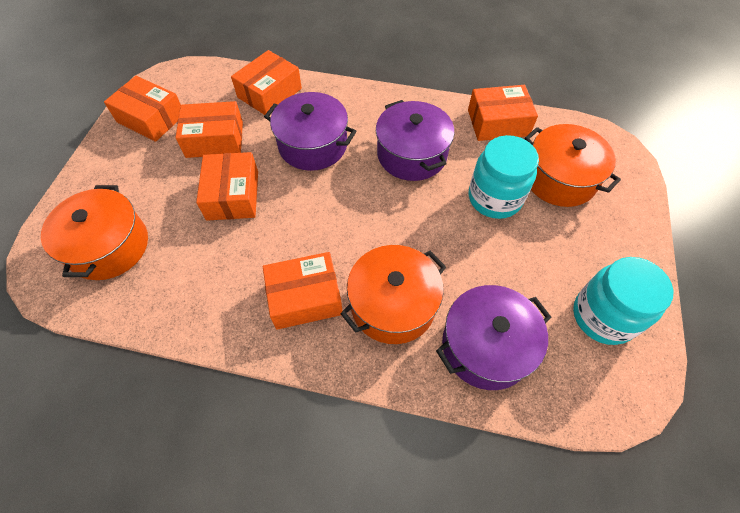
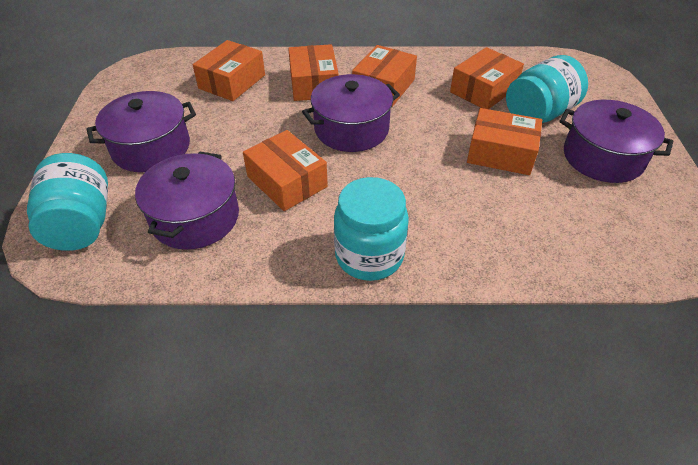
orange pot: [41,185,148,280] [340,245,446,344] [525,124,621,207] = 3 -> none = 0
purple pot: [264,92,356,171] [376,100,454,181] [436,285,551,390] = 3 -> [86,91,196,172] [135,152,239,250] [302,74,400,152] [559,100,673,183] = 4
turquoise jar: [469,135,539,219] [573,257,674,345] = 2 -> [27,153,108,251] [334,177,409,281] [506,55,588,123] = 3

